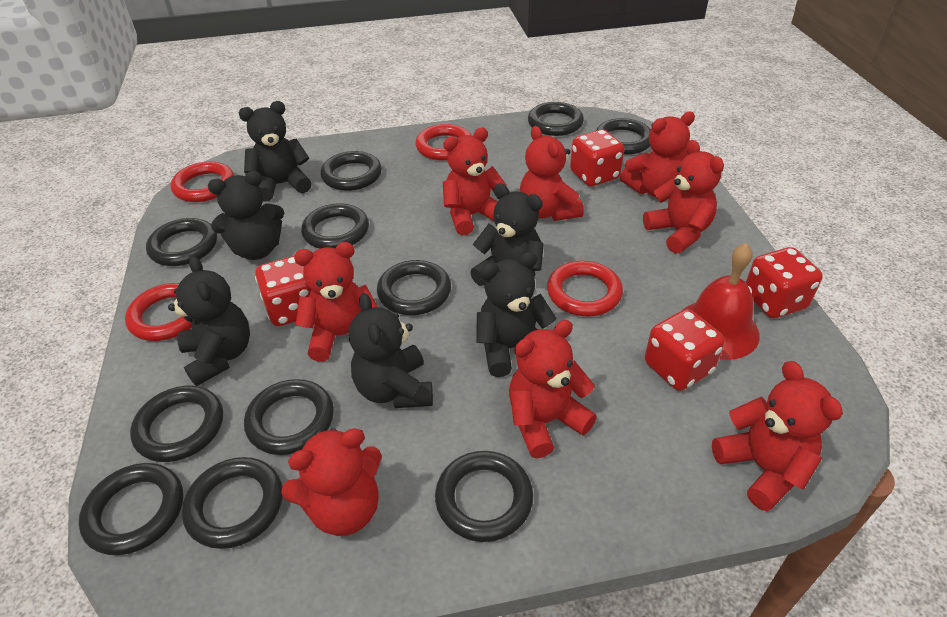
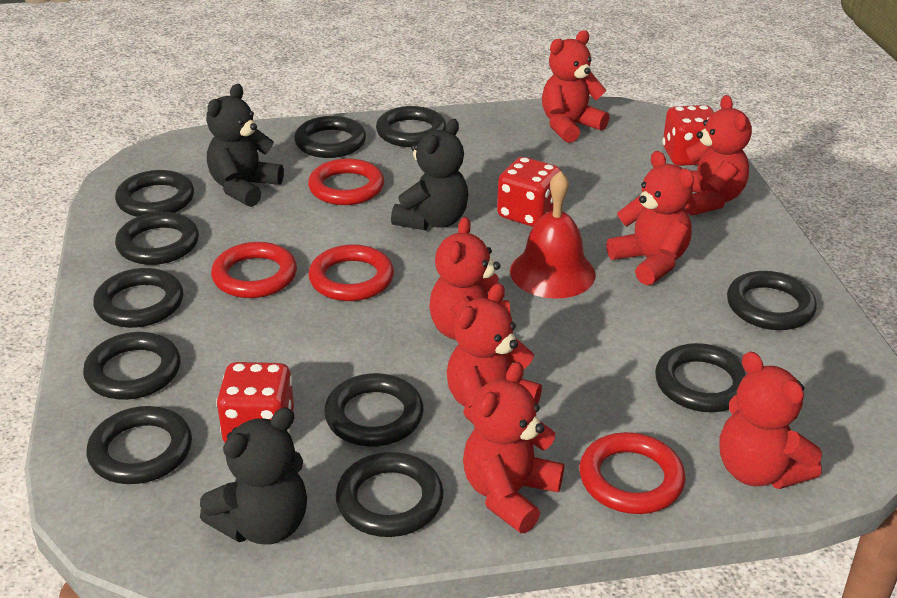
black teddy bear: [168,256,250,386] [208,171,284,260] [239,101,312,202] [349,293,433,408] [470,183,544,286] [476,252,557,377] = 6 -> [200,408,307,544] [206,84,284,207] [391,119,469,230] = 3
red dice: [255,256,311,326] [570,129,625,186] [645,309,725,391] [746,247,823,318] = 4 -> [216,362,294,442] [497,157,561,227] [662,105,714,166] = 3
red teddy bear: [281,428,382,536] [294,242,378,362] [443,128,507,235] [509,320,597,458] [520,126,584,221] [620,112,695,197] [643,140,724,254] [712,361,843,511] = 8 -> [429,217,510,345] [447,283,542,424] [463,362,564,533] [542,30,609,143] [606,151,694,285] [685,95,752,216] [719,352,822,489] = 7

